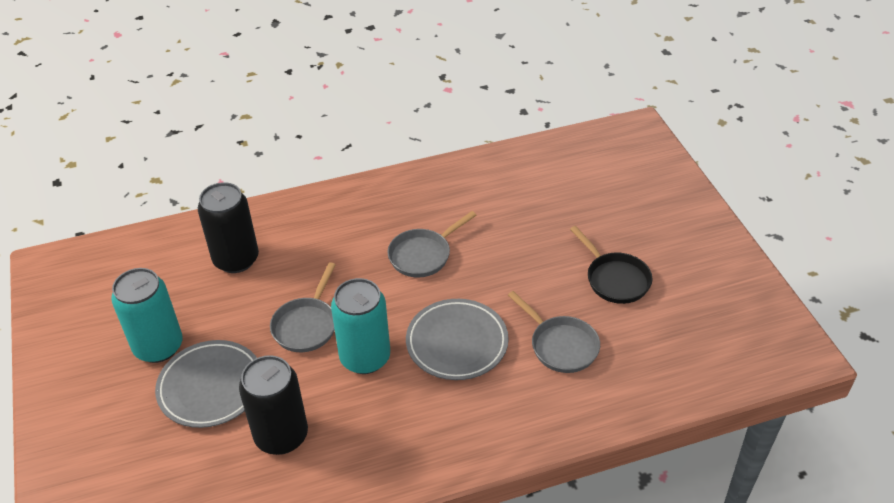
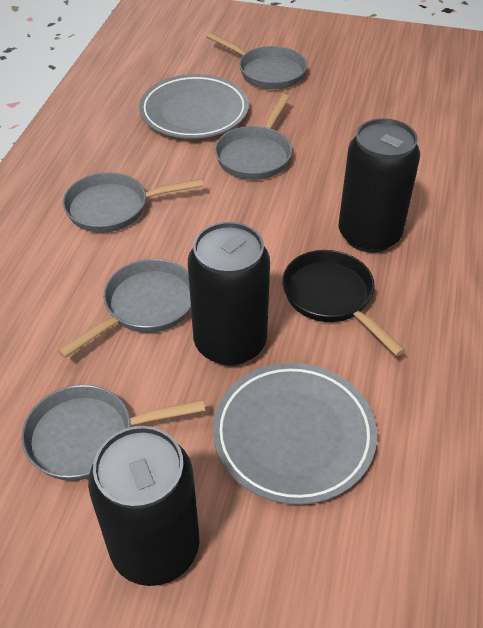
black can: [198,182,259,273] [239,355,308,455] = 2 -> [88,426,199,586] [188,222,270,366] [339,118,420,253] = 3
grey pan: [270,262,336,352] [388,211,477,278] [508,291,600,373] = 3 -> [21,385,205,481] [58,259,191,358] [63,172,203,233] [207,33,307,89] [215,94,292,180] = 5
turquoise can: [111,268,183,363] [331,278,390,374] = 2 -> none = 0

